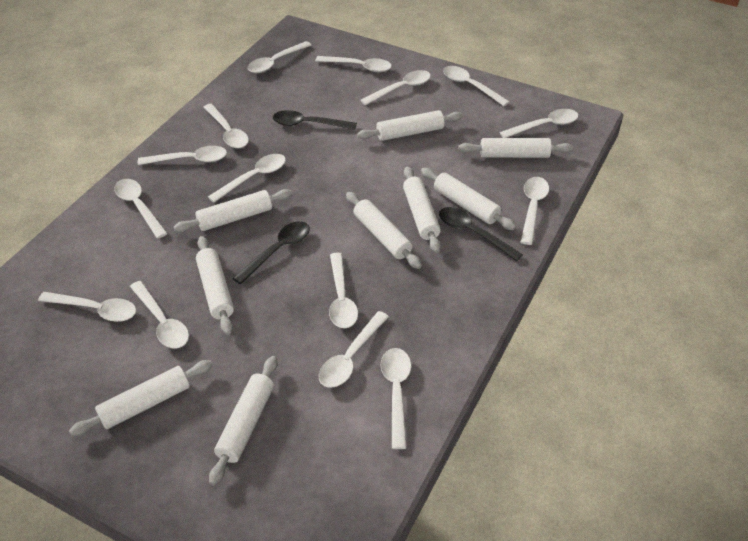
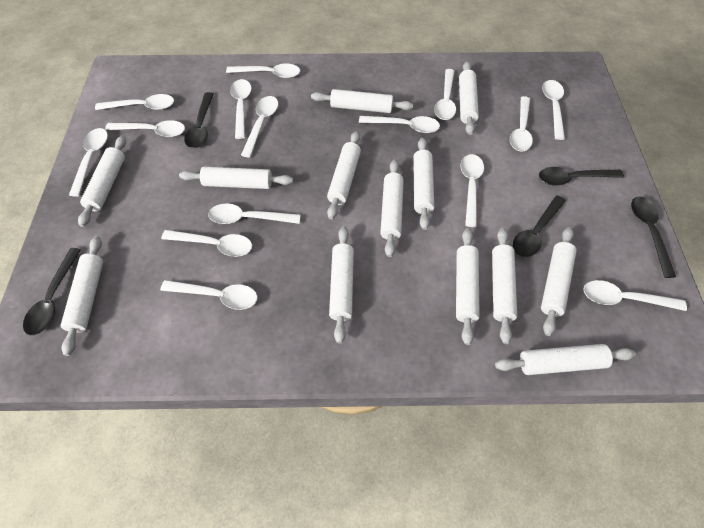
black spoon: [233,221,310,284] [273,110,357,130] [439,207,523,261] = 3 -> [23,248,81,335] [184,92,214,148] [513,195,566,257] [539,167,624,186] [631,196,676,278] = 5
white rolling pin: [69,360,213,436] [174,189,292,232] [196,236,234,335] [209,356,277,486] [346,192,422,269] [357,110,463,141] [403,167,441,253] [421,168,516,230] [458,138,573,158] = 9 -> [61,236,103,356] [78,136,126,227] [179,167,293,189] [311,89,413,113] [327,131,361,219] [329,226,354,343] [380,160,404,257] [413,138,434,230] [456,228,480,345] [459,61,479,135] [492,228,517,344] [495,344,636,375] [541,227,577,336] = 13

